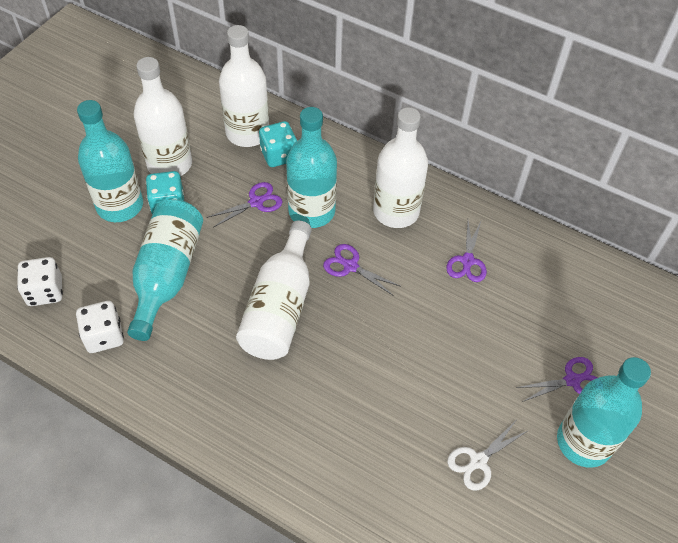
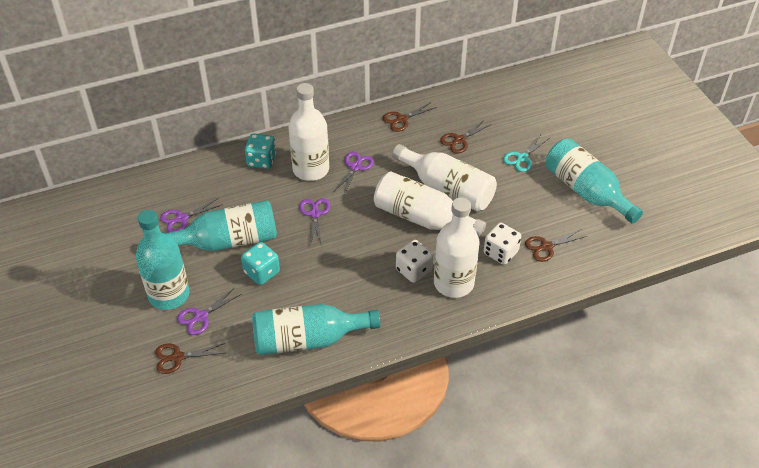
brown scissors: none = 0 -> [155,343,225,374] [383,102,437,132] [440,119,492,153] [525,229,587,262] = 4
turquoise scissors: none = 0 -> [503,134,549,172] = 1
white scissors: [447,421,529,491] = 1 -> none = 0

